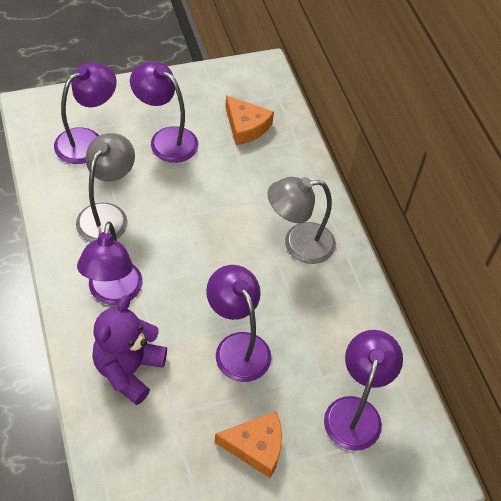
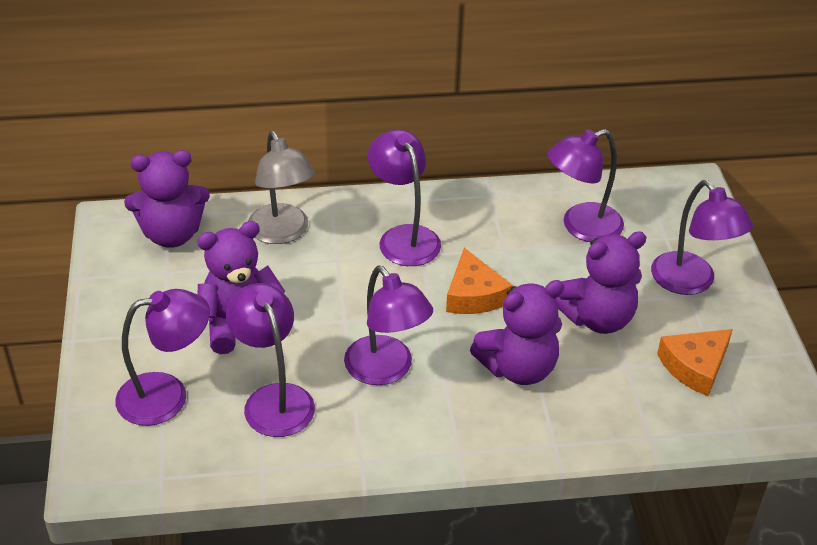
grey lamp: [76,133,135,242] [267,177,336,264] = 2 -> [248,131,315,244] = 1
purple lamp: [54,62,117,164] [77,222,143,305] [130,61,198,163] [206,265,271,382] [324,330,403,451] = 5 -> [115,289,210,426] [226,283,315,437] [344,266,433,385] [368,129,441,266] [547,129,624,242] [651,180,753,295] = 6
purple teddy bear: [92,295,167,405] = 1 -> [124,150,210,248] [197,221,285,354] [470,280,564,385] [555,231,647,334] = 4

